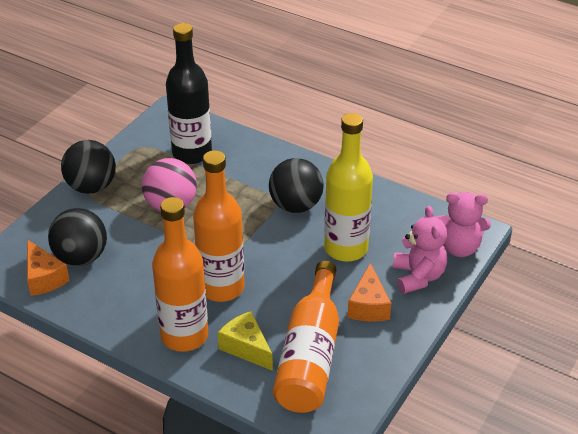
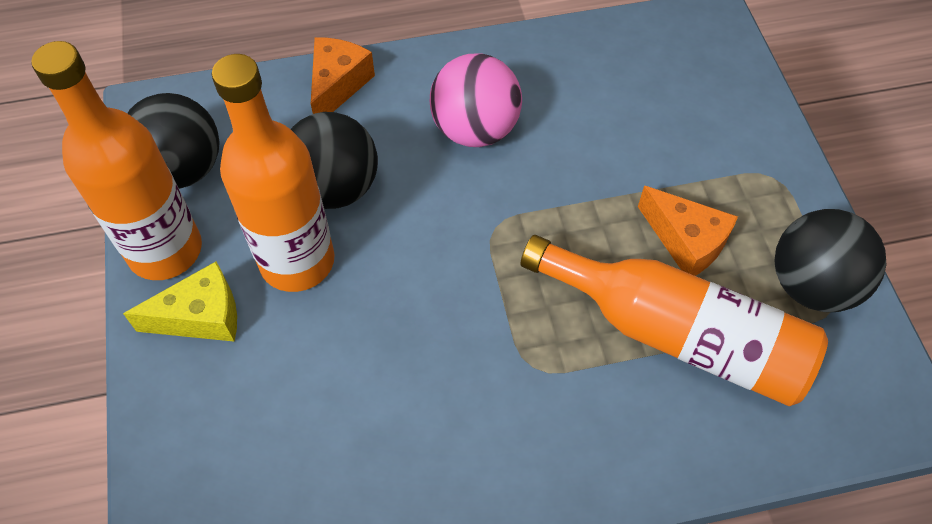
black bottle: [166,23,212,164] = 1 -> none = 0
pink teddy bear: [393,206,447,294] [435,192,491,257] = 2 -> none = 0
yellow bottle: [324,113,373,262] = 1 -> none = 0

